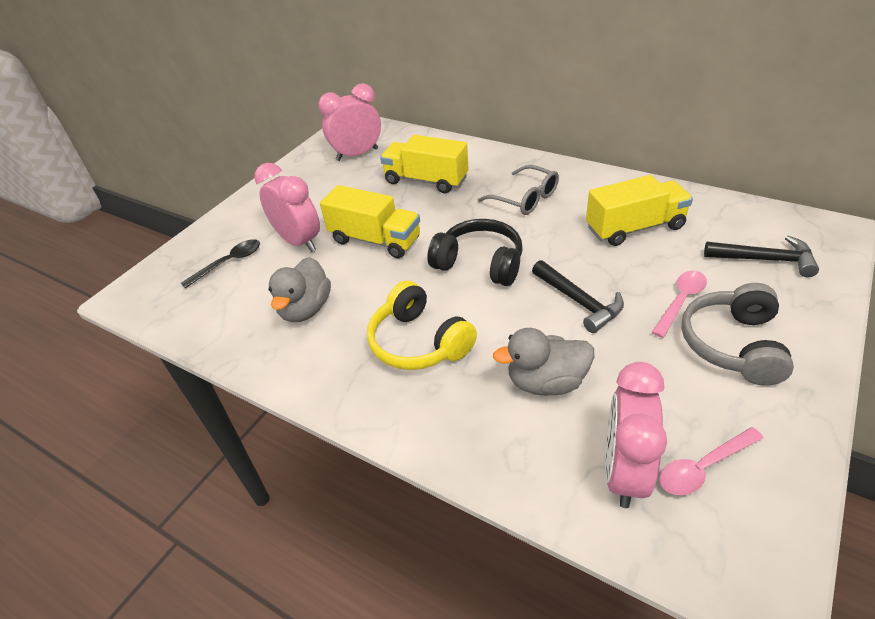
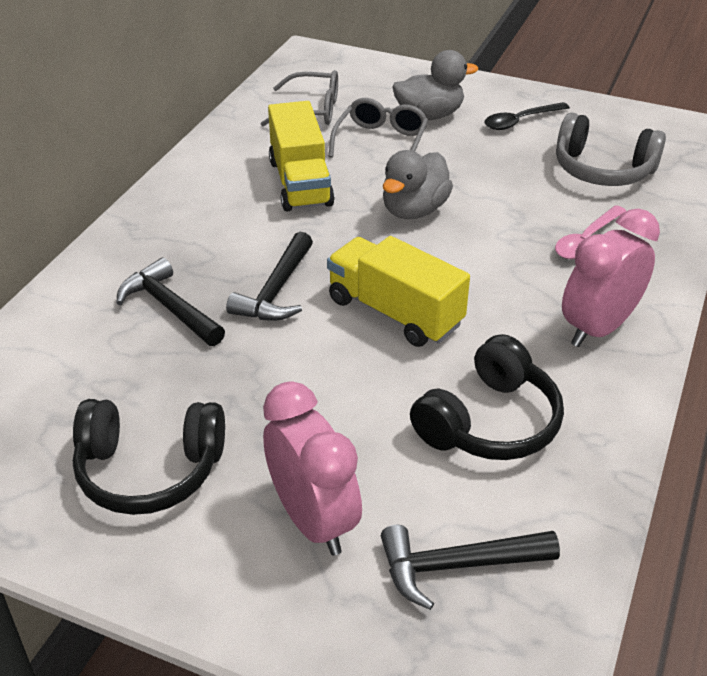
black hammer: [532,260,624,333] [704,236,819,277] = 2 -> [116,258,225,346] [226,232,313,321] [381,525,560,610] = 3
black headphones: [427,219,523,286] = 1 -> [73,399,225,515] [410,334,564,460] = 2
grey glasses: [478,165,559,215] = 1 -> [260,70,338,126] [328,98,428,158] = 2
pink clock: [255,163,320,252] [318,83,381,161] [605,362,667,508] = 3 -> [263,381,362,556] [562,209,660,347] = 2
pink spoon: [652,271,707,338] [659,427,764,495] = 2 -> [555,205,626,259] = 1
yellow headphones: [367,281,477,370] = 1 -> none = 0
yellow truck: [320,185,420,258] [380,135,469,193] [586,175,693,246] = 3 -> [268,101,335,211] [327,236,470,347] = 2

